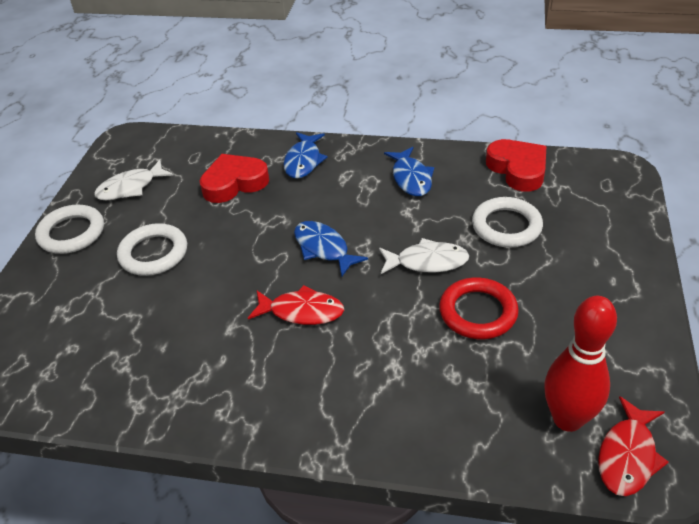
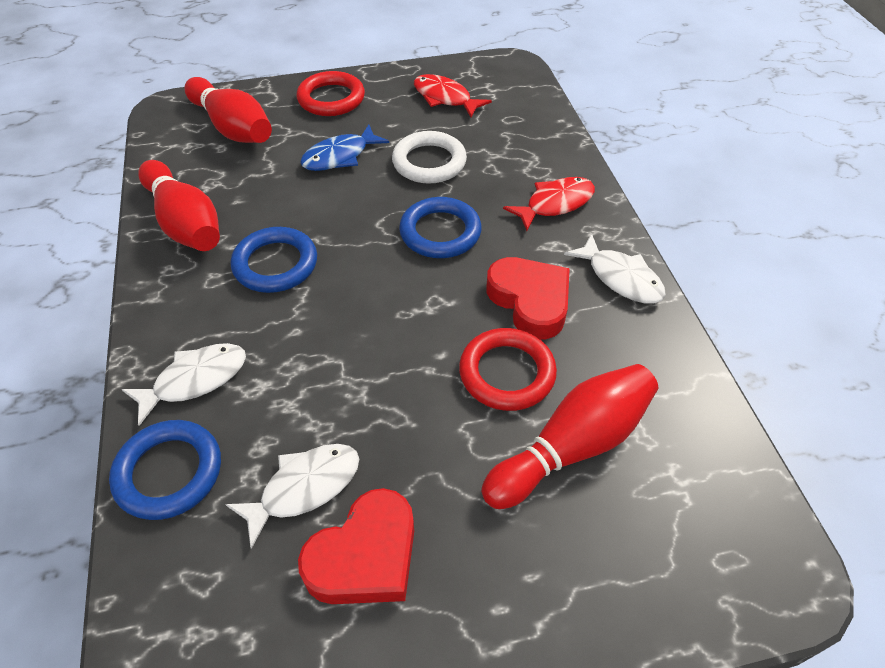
blue fish: [284,132,327,179] [294,221,368,277] [384,147,434,196] = 3 -> [300,124,389,171] = 1
blue ring: none = 0 -> [109,420,221,520] [231,227,317,293] [399,197,482,258] = 3
red bowling pin: [544,296,617,432] = 1 -> [138,160,220,251] [184,77,272,143] [481,364,658,509] = 3
red ring: [439,277,519,339] = 1 -> [296,71,365,116] [459,328,557,411] = 2
white fish: [94,160,173,200] [379,238,469,274] = 2 -> [121,343,246,426] [225,444,359,549] [564,233,666,304] = 3
white ring: [35,204,104,254] [117,223,187,276] [472,197,543,248] = 3 -> [392,131,467,184] = 1

